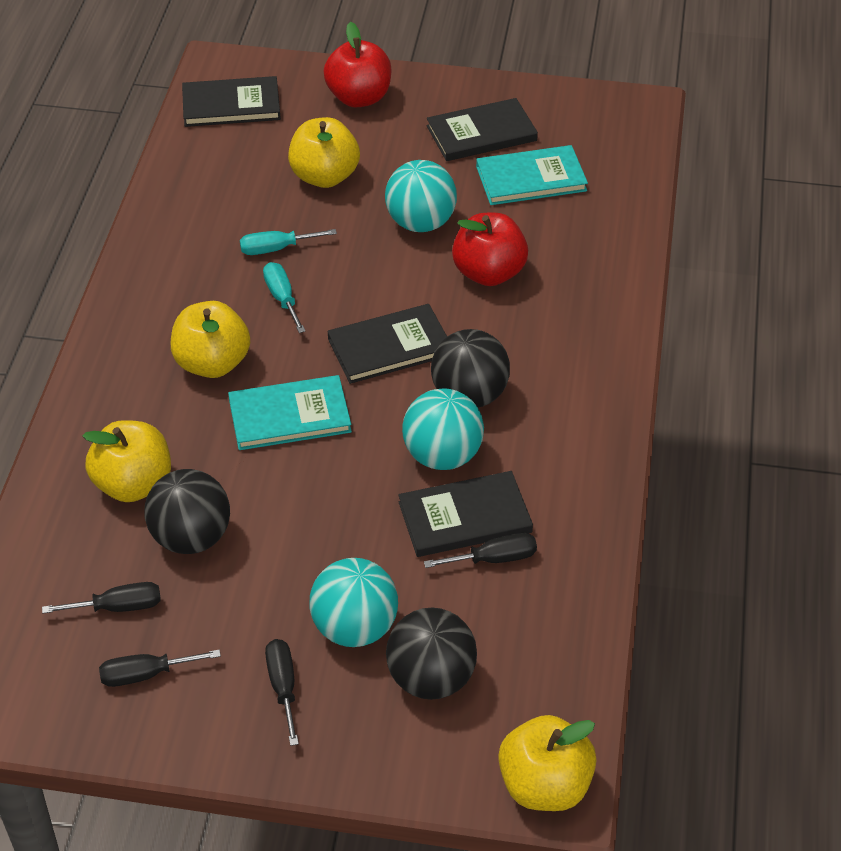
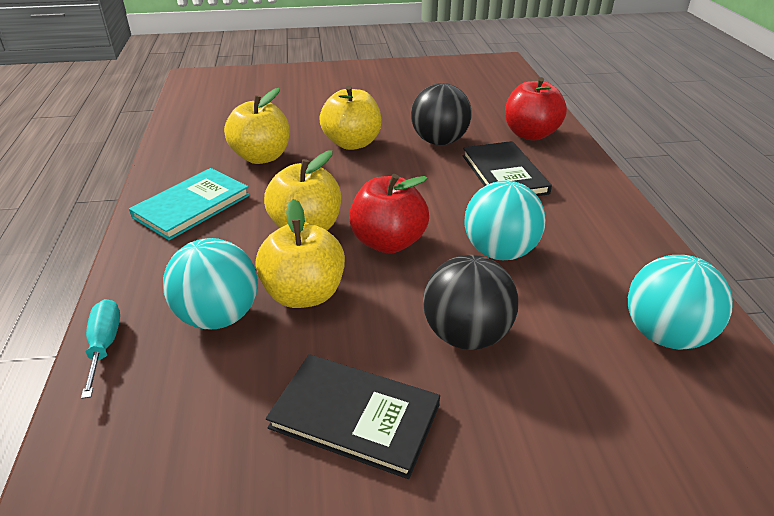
black ball: [144,469,230,554] [386,608,477,700] [431,329,510,408] = 3 -> [411,83,472,145] [423,255,518,350] = 2
black book: [182,76,281,127] [328,304,447,384] [398,471,533,557] [427,98,538,161] = 4 -> [266,354,440,479] [462,141,552,196] = 2
black screwdriver: [42,582,161,614] [99,649,221,687] [265,639,299,746] [424,533,537,568] = 4 -> none = 0
turquoise book: [228,375,352,450] [476,145,588,205] = 2 -> [129,168,250,240] = 1
turquoise screwdriver: [240,229,337,255] [263,262,305,333] = 2 -> [81,299,120,399] = 1

